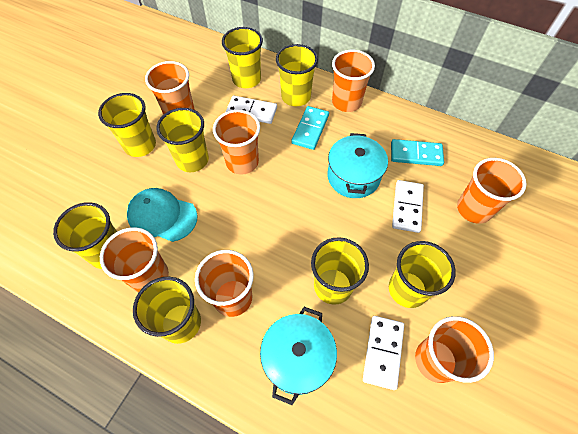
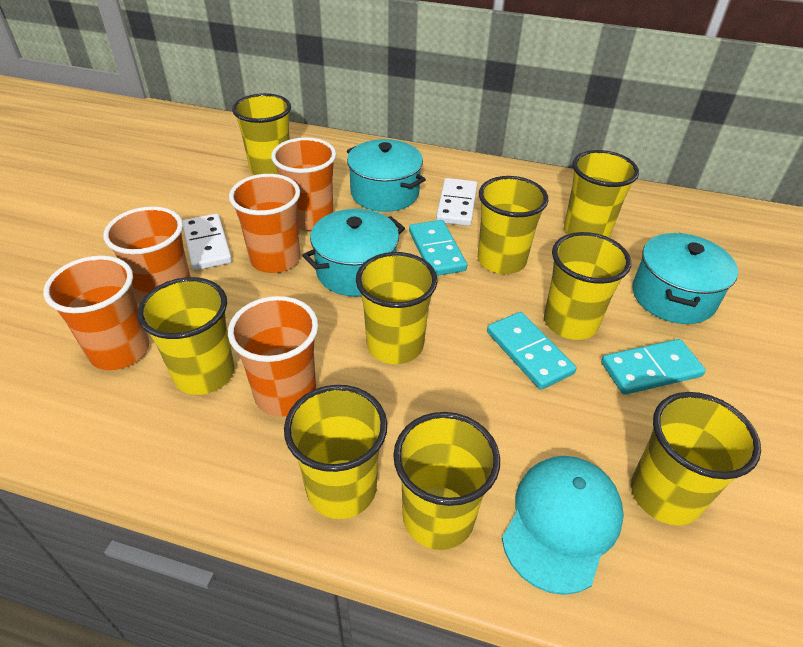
orange cup: [100,227,169,293] [145,61,195,115] [195,250,254,317] [213,110,260,175] [332,50,375,112] [415,316,494,383] [457,158,527,224] = 7 -> [43,256,149,370] [103,206,191,304] [228,296,318,417] [229,174,300,273] [271,137,336,230] = 5
turquoise domino: [291,106,329,150] [391,139,444,166] = 2 -> [409,220,467,276] [487,312,576,390] [601,339,706,395] = 3
turquoise pot: [260,307,337,405] [327,133,388,198] = 2 -> [302,209,405,296] [347,139,426,212] [632,233,738,324] = 3
white domino: [226,96,277,124] [363,316,404,390] [392,180,424,233] = 3 -> [183,214,232,270] [436,178,477,226] = 2
yellow cup: [53,202,117,269] [98,93,156,157] [133,277,201,344] [156,108,209,172] [222,27,263,88] [276,44,318,106] [311,237,369,305] [389,241,456,308] = 8 -> [137,277,234,395] [232,93,291,175] [284,385,387,519] [356,252,438,364] [393,412,500,550] [478,176,548,274] [544,232,631,340] [564,150,639,237] [631,392,761,525] = 9

